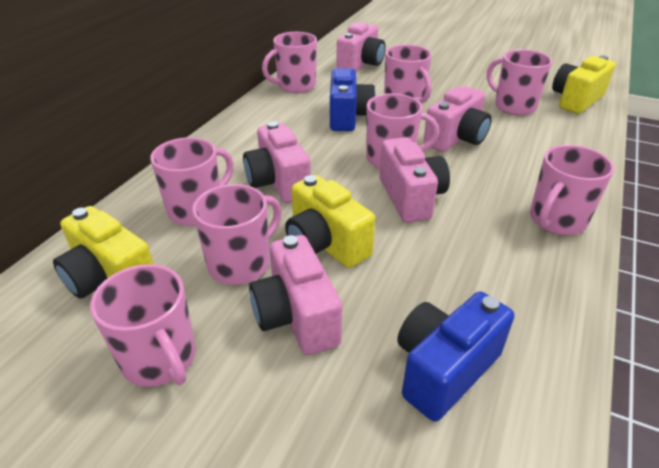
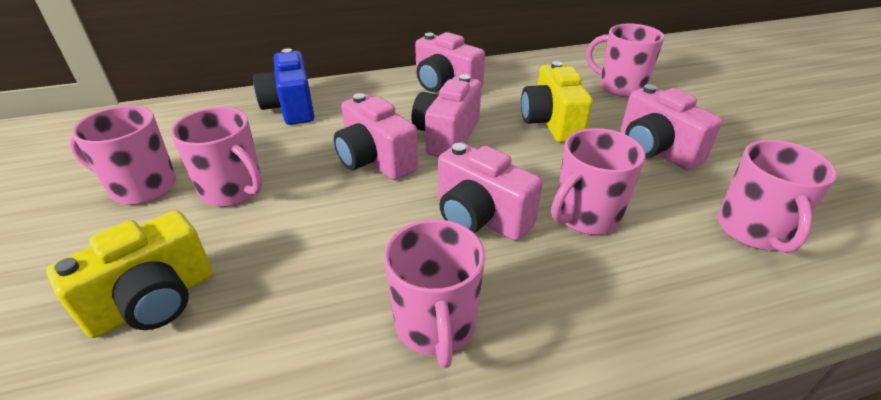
blue camera: [330,68,376,131] [397,292,514,422] = 2 -> [253,48,314,125] = 1
pink mug: [90,264,196,387] [150,137,234,226] [192,184,282,285] [262,32,317,93] [366,93,439,169] [384,45,432,104] [487,49,552,115] [530,145,614,235] = 8 -> [70,105,176,205] [170,107,263,207] [384,219,485,368] [551,128,645,235] [586,24,665,97] [718,140,837,253] = 6
yellow camera: [53,206,154,299] [285,175,375,268] [552,55,616,114] = 3 -> [46,210,213,338] [521,61,593,143] = 2

